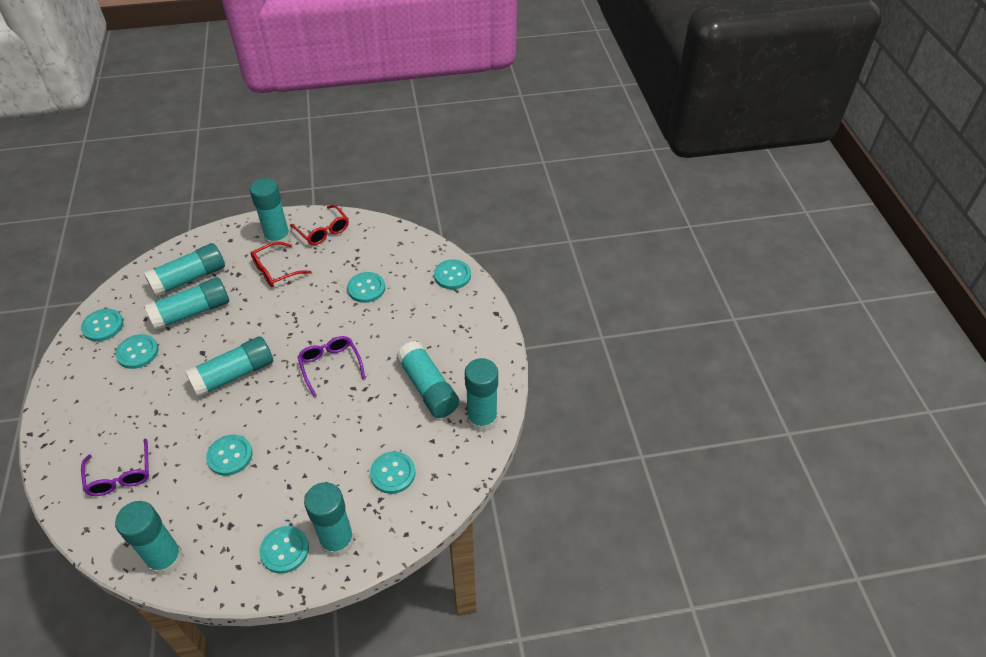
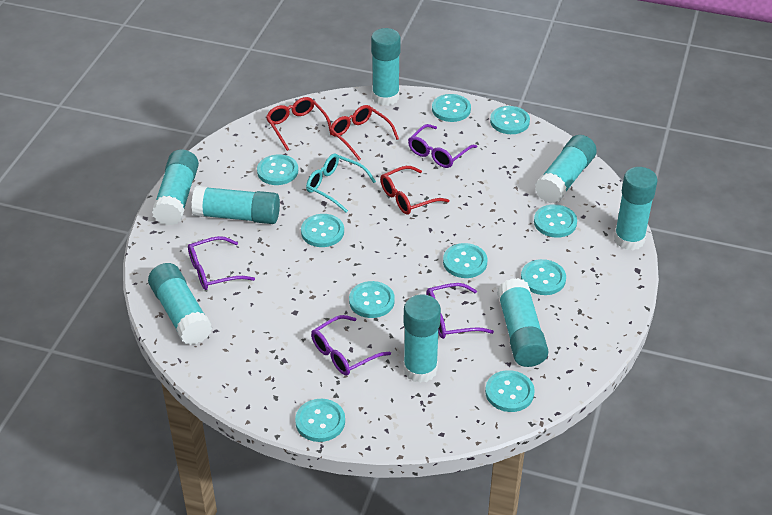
purple glasses: [81,438,149,496] [298,336,365,397] = 2 -> [188,236,255,290] [311,315,391,375] [408,124,477,168] [426,283,494,339] = 4
red glasses: [251,242,312,287] [290,205,349,245] = 2 -> [266,97,331,151] [330,105,399,160] [380,166,449,215] = 3
turquoise button: [81,309,123,342] [115,334,158,369] [206,435,253,476] [259,526,309,574] [347,272,385,303] [370,452,415,494] [434,259,471,289] = 7 -> [257,154,298,185] [295,399,345,442] [301,214,344,247] [349,281,395,318] [432,94,471,122] [443,243,487,278] [485,370,535,412] [490,106,530,134] [521,259,566,295] [534,204,577,238] = 10
turquoise glasses: none = 0 -> [306,154,376,212] = 1

